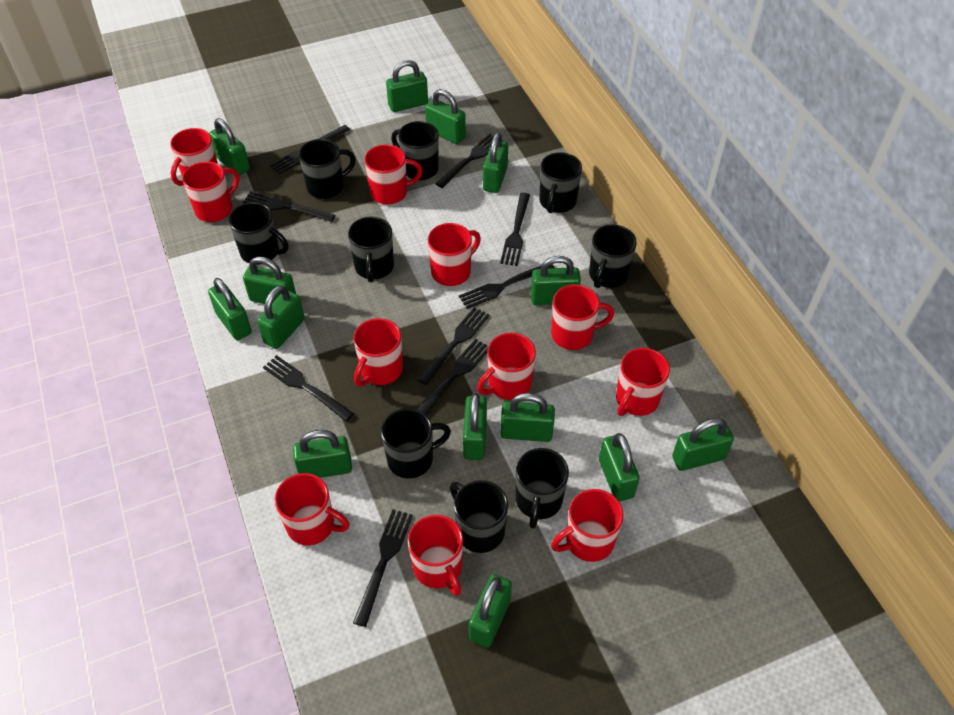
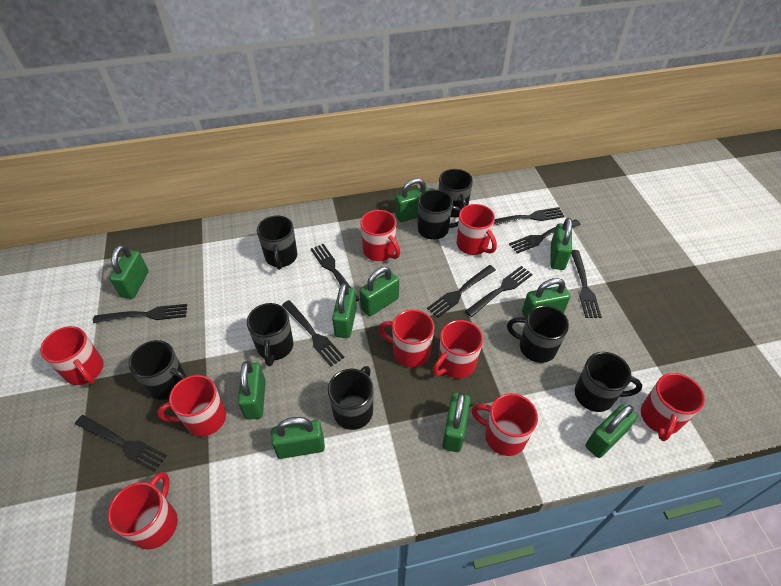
black mug: [229,202,288,265] [299,139,356,199] [348,217,394,283] [381,408,451,479] [391,121,439,180] [450,480,508,553] [516,448,569,529] [540,152,582,213] [589,224,637,288] = 9 -> [129,340,187,400] [247,303,293,366] [257,216,297,270] [328,366,373,430] [418,190,461,240] [439,169,473,218] [507,305,569,363] [575,352,642,412] = 8
green padlock: [208,278,252,340] [209,118,250,176] [243,257,296,304] [257,285,305,349] [293,430,352,478] [386,60,428,112] [425,89,466,144] [463,393,487,460] [469,574,512,648] [483,132,508,193] [500,393,555,442] [531,256,581,305] [599,433,640,502] [672,418,734,471] = 14 -> [110,245,149,299] [238,361,266,420] [271,417,325,459] [332,283,357,338] [359,267,399,316] [395,178,429,222] [442,392,471,452] [522,278,570,318] [550,218,572,270] [585,404,638,458] = 10
red mug: [170,128,218,186] [182,161,239,222] [275,473,350,545] [353,318,403,387] [365,144,423,204] [408,515,463,596] [428,223,481,286] [477,333,536,400] [551,284,614,350] [551,489,624,562] [616,348,670,416] = 11 -> [40,326,104,385] [108,472,178,549] [157,375,226,437] [360,210,400,261] [379,310,434,367] [433,320,483,378] [457,204,497,255] [471,393,538,456] [641,373,705,441] = 9

